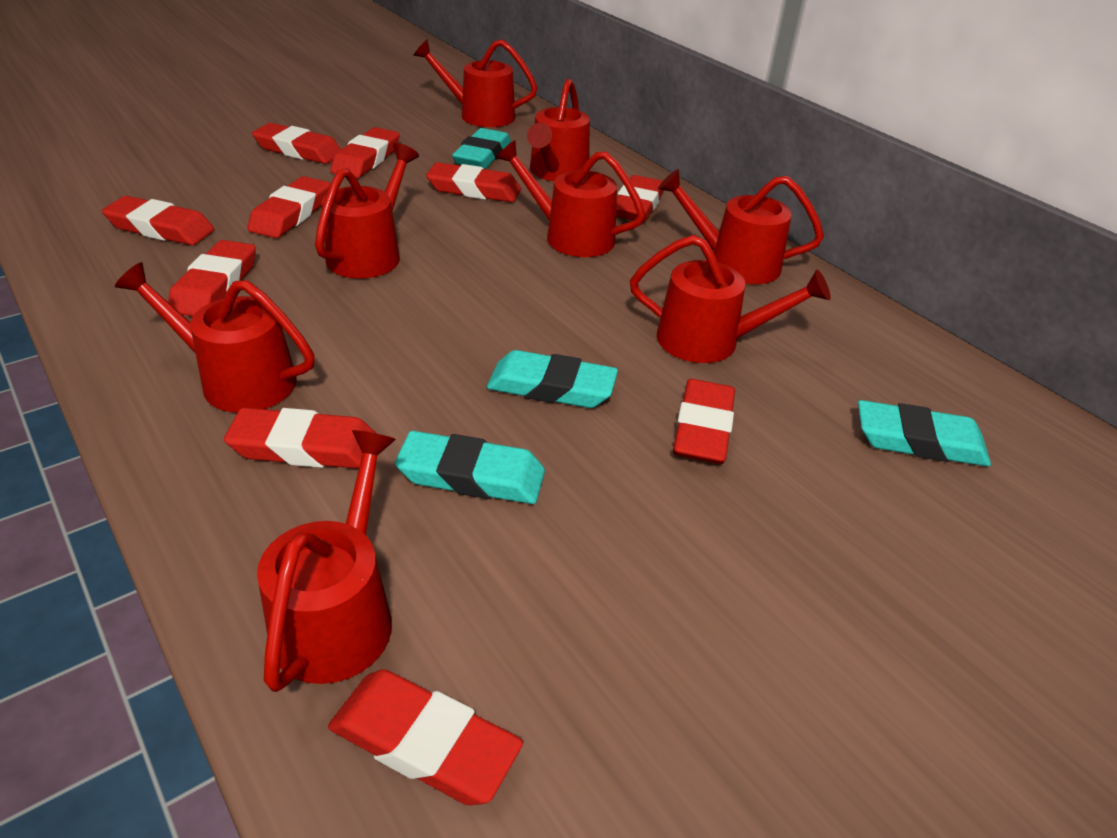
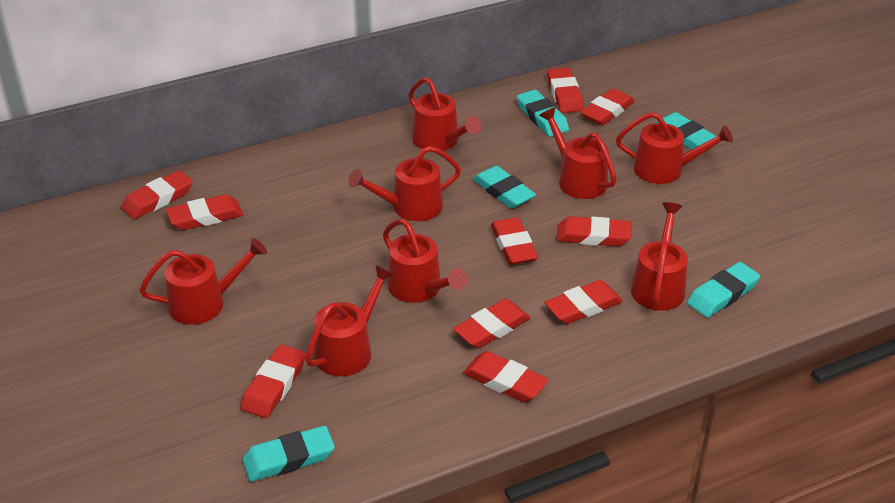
turquoise eraser: [395,431,545,504] [452,128,511,169] [487,350,618,408] [858,400,991,467] = 4 -> [243,426,335,482] [473,166,536,208] [517,90,569,137] [655,112,717,150] [687,262,760,318] = 5

